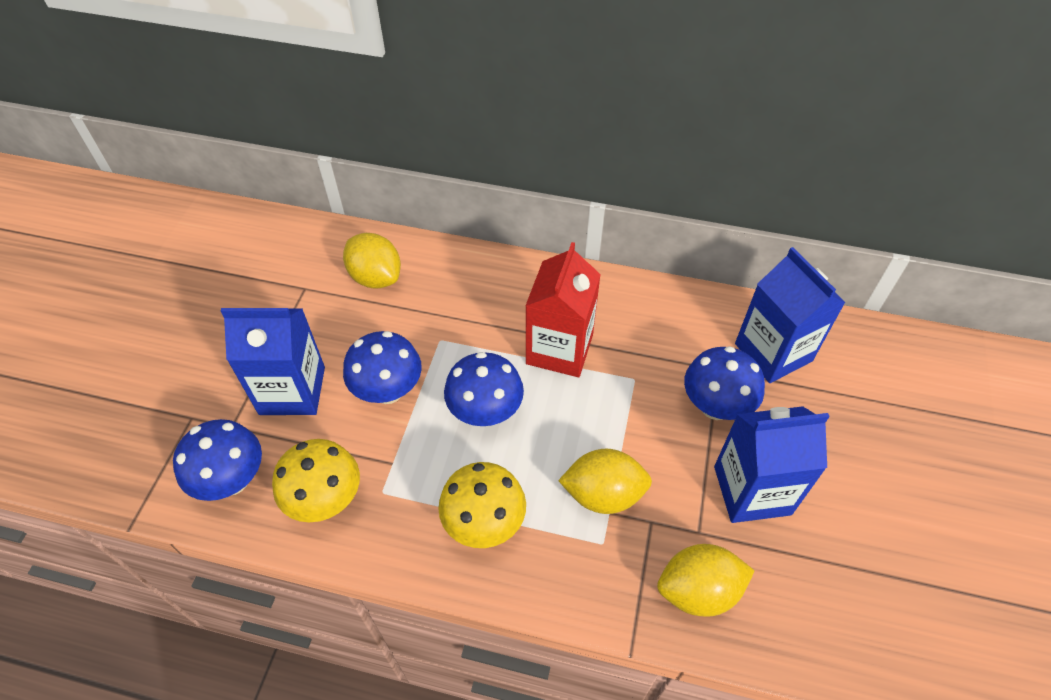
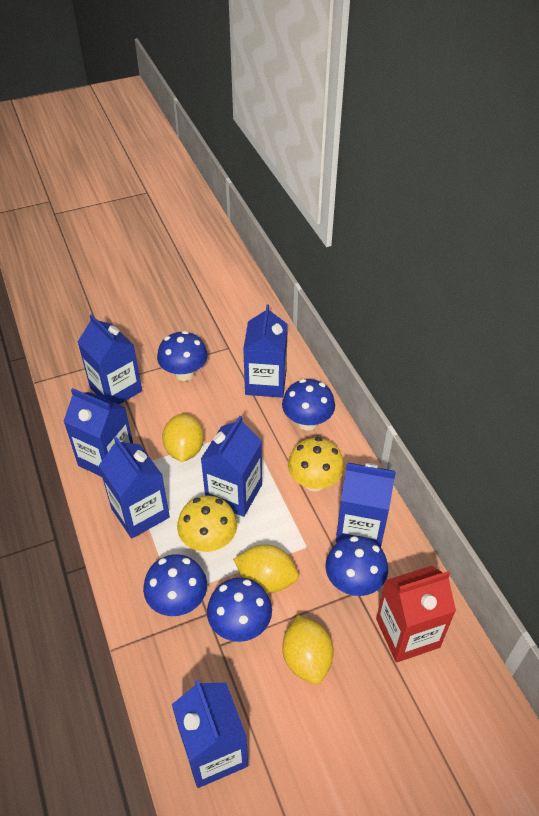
blue carton: [221,308,325,415] [714,406,830,523] [735,247,845,383] = 3 -> [63,388,133,477] [78,314,142,404] [99,437,170,539] [172,680,248,788] [201,416,262,517] [243,304,288,398] [336,463,396,547] = 7
blue mushroom: [173,419,262,501] [343,331,422,404] [444,352,524,426] [684,346,765,420] = 4 -> [143,554,207,616] [157,331,208,381] [207,577,272,642] [282,379,335,430] [325,536,388,596] = 5

